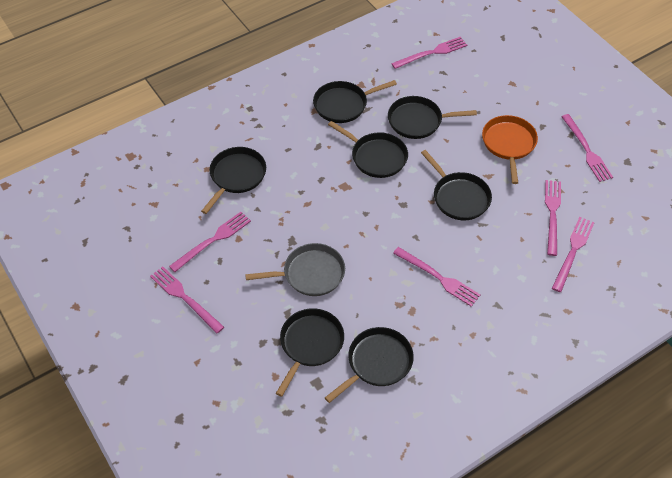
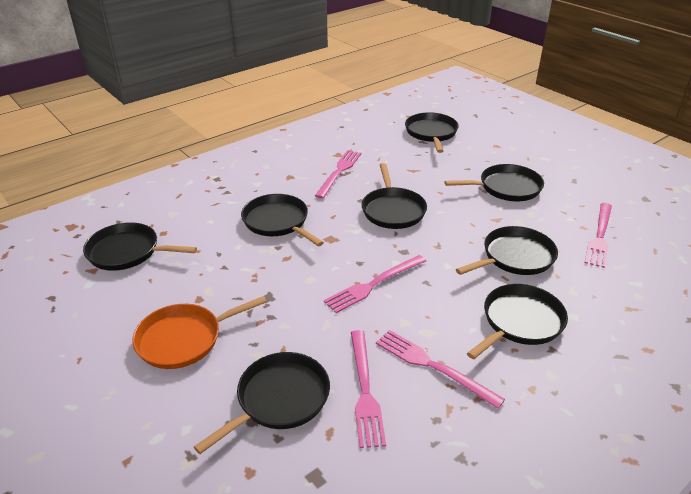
black pan: [201,147,266,214] [276,308,344,397] [313,80,397,123] [325,327,414,403] [328,121,408,178] [388,96,477,139] [421,150,492,220] = 7 -> [83,222,197,271] [194,352,330,454] [241,194,324,246] [362,163,427,229] [405,112,459,153] [445,164,544,201] [456,226,558,275] [467,284,568,359] = 8
grey pan: [245,243,345,296] = 1 -> none = 0
pink fork: [150,266,224,334] [169,212,251,272] [391,37,467,69] [393,247,480,307] [545,180,561,256] [552,217,595,292] [561,114,613,182] = 7 -> [315,150,361,199] [324,255,426,313] [351,330,386,448] [376,330,505,409] [584,203,612,268] = 5

